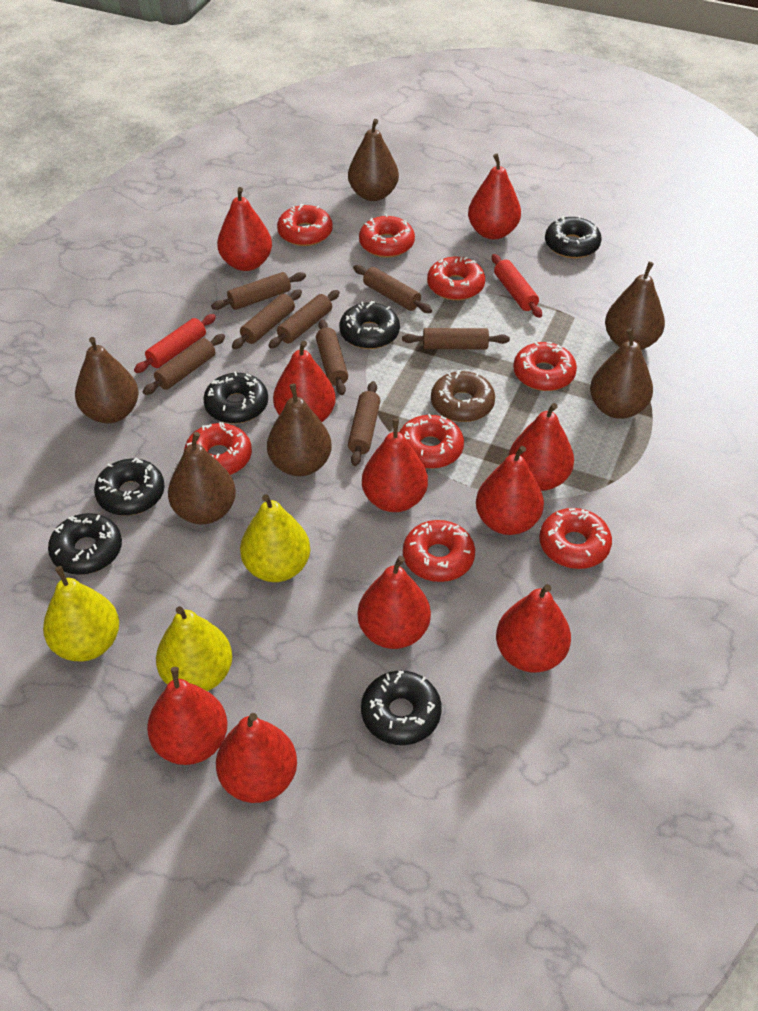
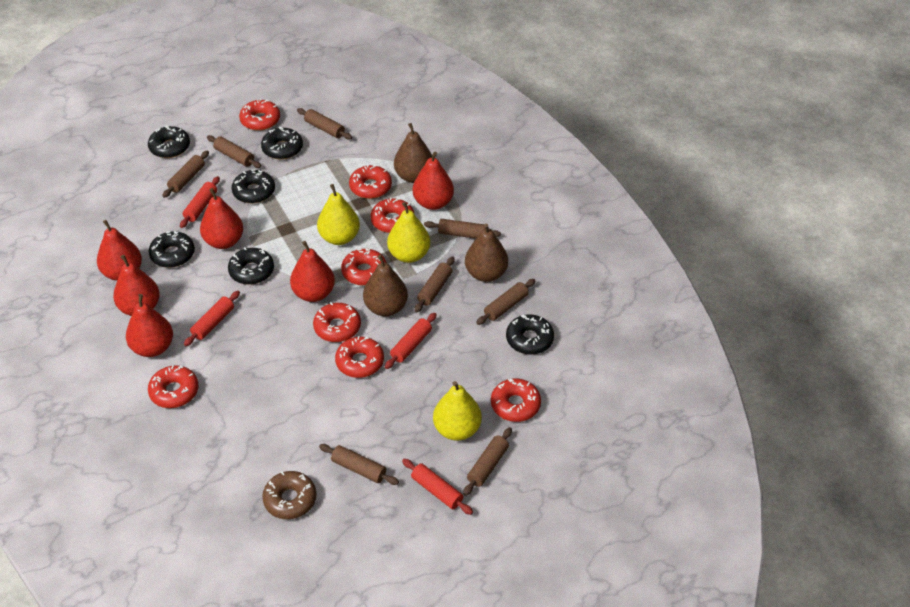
brown pear: [75,337,139,423] [168,432,236,524] [267,384,332,476] [348,119,399,201] [590,328,653,419] [605,261,665,350] = 6 -> [363,255,408,316] [394,123,432,183] [465,224,508,282] = 3
red pear: [147,667,228,765] [216,713,297,803] [217,187,272,271] [273,341,336,422] [358,556,431,649] [362,419,428,512] [468,154,521,239] [476,446,544,535] [496,584,571,672] [509,403,574,491] = 10 -> [97,220,142,281] [113,255,160,316] [126,294,173,357] [200,188,243,249] [290,241,335,302] [413,152,454,210] = 6
red rolling pin: [134,314,216,373] [492,254,542,318] = 2 -> [180,176,220,228] [184,291,240,346] [385,313,437,369] [402,459,473,515] = 4

